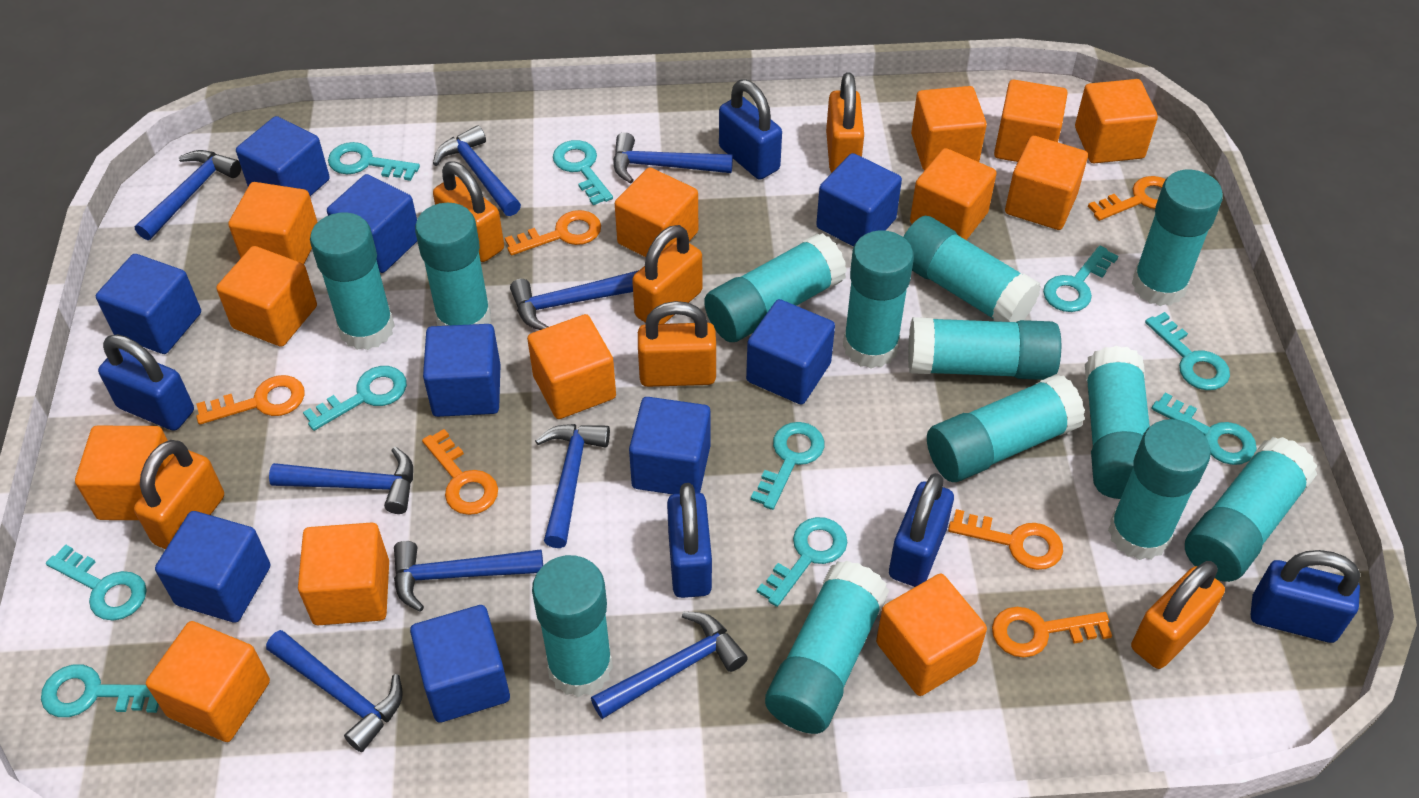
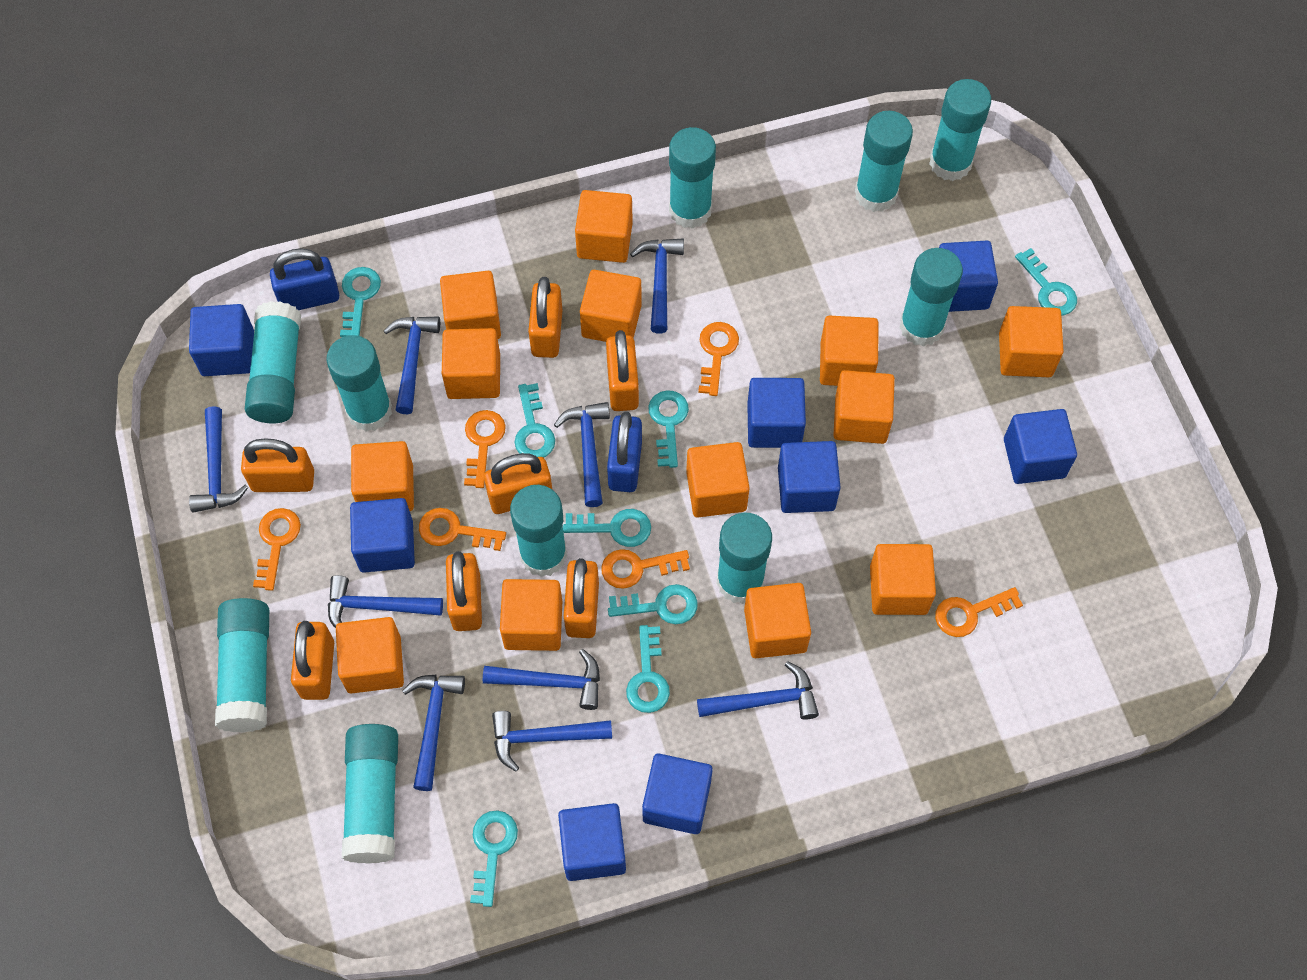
blue cube: [96,254,201,354] [155,511,270,623] [236,116,330,196] [327,174,417,273] [410,605,510,722] [423,324,501,417] [629,397,710,494] [746,299,835,405] [816,153,902,246] = 9 -> [189,304,254,376] [350,498,415,573] [558,803,626,881] [642,753,713,834] [747,378,806,448] [778,441,841,513] [939,241,998,312] [1004,409,1077,484] = 8
blue padlock: [98,334,194,431] [667,483,712,598] [719,80,782,180] [889,473,954,587] [1251,550,1360,643] = 5 -> [270,248,339,310] [607,412,642,492] = 2
orange padlock: [134,440,224,549] [433,161,504,262] [632,225,702,324] [638,301,716,387] [826,72,864,173] [1131,561,1225,669] = 6 -> [241,438,314,492] [291,621,334,700] [446,551,482,631] [484,453,552,514] [528,277,563,358] [564,558,599,638] [606,330,639,411] = 7
turquoise glue stick: [310,212,395,350] [415,203,491,326] [532,555,613,697] [704,233,847,342] [765,561,889,734] [843,230,914,369] [903,216,1041,322] [908,317,1061,380] [927,374,1085,482] [1085,345,1150,499] [1108,419,1211,560] [1132,170,1223,306] [1185,437,1317,582] = 13 -> [215,598,269,732] [245,301,301,423] [326,335,392,432] [342,724,398,864] [510,485,567,577] [669,127,716,229] [716,513,772,604] [855,111,913,212] [899,248,963,347] [929,79,991,181] = 10
turquoise key: [41,664,159,717] [46,544,147,621] [303,366,407,431] [328,142,420,181] [553,140,613,205] [751,422,824,510] [757,517,847,607] [1043,245,1118,312] [1145,312,1230,390] [1151,392,1257,465] = 10 -> [340,267,381,337] [470,810,518,907] [515,383,555,458] [563,509,651,547] [608,584,698,624] [626,625,670,713] [648,390,689,468] [1015,248,1077,316] = 8

